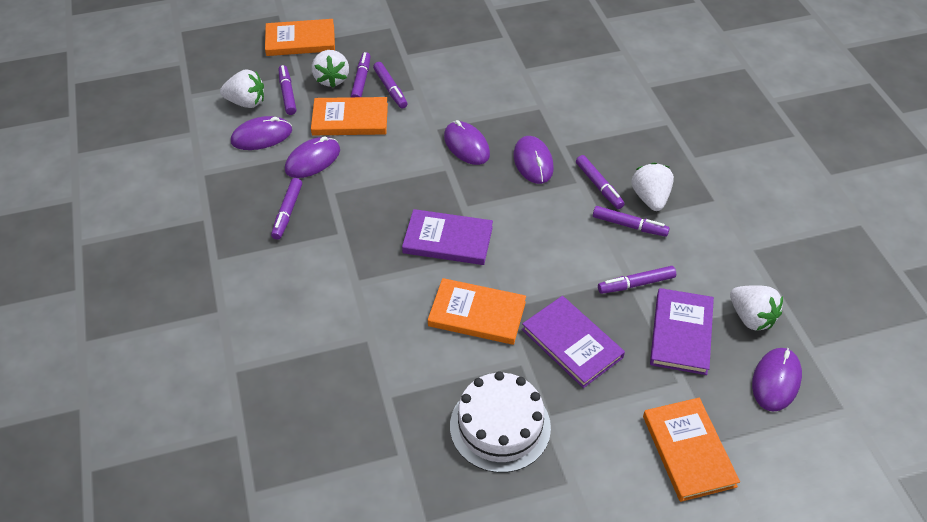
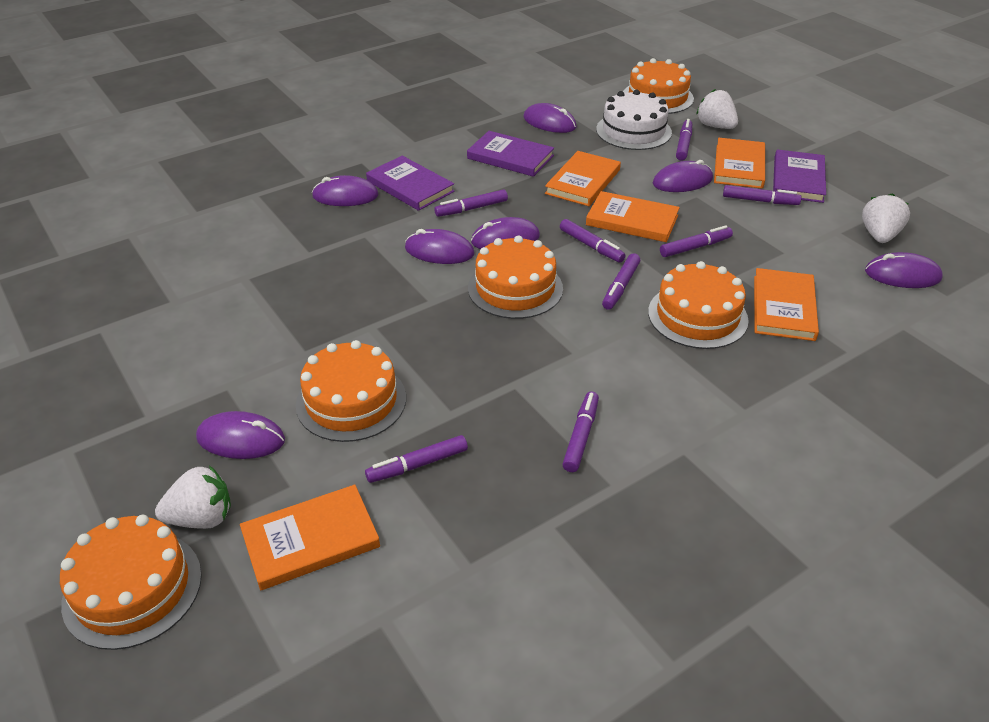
orange book: [265,19,335,56] [311,97,388,135] [428,278,526,345] [643,398,740,502] = 4 -> [240,485,380,590] [545,151,621,206] [586,191,680,242] [714,138,765,189] [754,268,819,341] = 5
orange cake: none = 0 -> [60,515,202,650] [296,340,406,442] [468,235,563,319] [623,58,694,114] [648,261,749,349] = 5
purple marker: [271,178,302,240] [279,65,296,115] [351,52,371,97] [373,62,408,109] [576,155,625,209] [593,206,670,237] [598,266,676,294] = 7 -> [365,435,468,483] [434,189,508,217] [560,219,626,263] [562,391,599,472] [602,253,640,310] [660,225,733,257] [676,119,692,161] [723,185,802,205] = 8
purple mouse: [231,116,292,150] [285,136,340,178] [444,120,490,165] [514,136,554,184] [752,348,802,412] = 5 -> [196,411,285,459] [312,175,379,206] [405,229,474,264] [471,217,540,249] [523,103,577,133] [653,160,713,192] [865,252,943,288] = 7
white strawberry: [220,69,264,108] [312,50,349,88] [632,163,674,211] [730,285,783,331] = 4 -> [155,466,231,529] [696,89,738,129] [862,193,910,243] = 3

